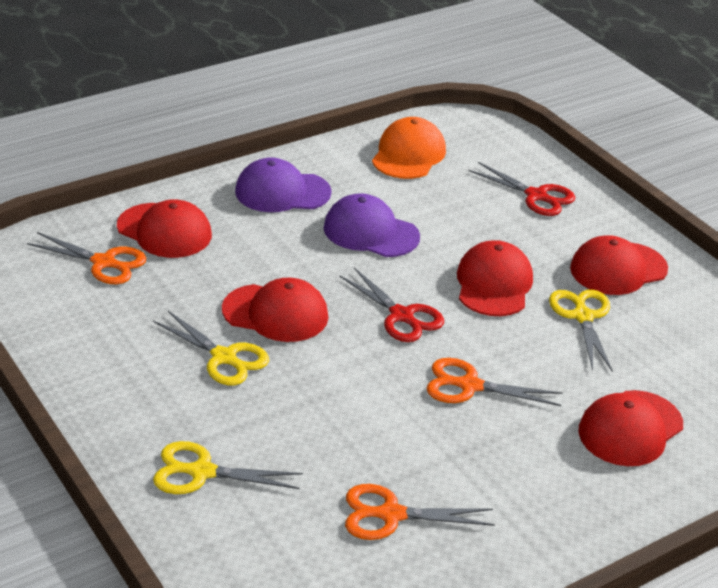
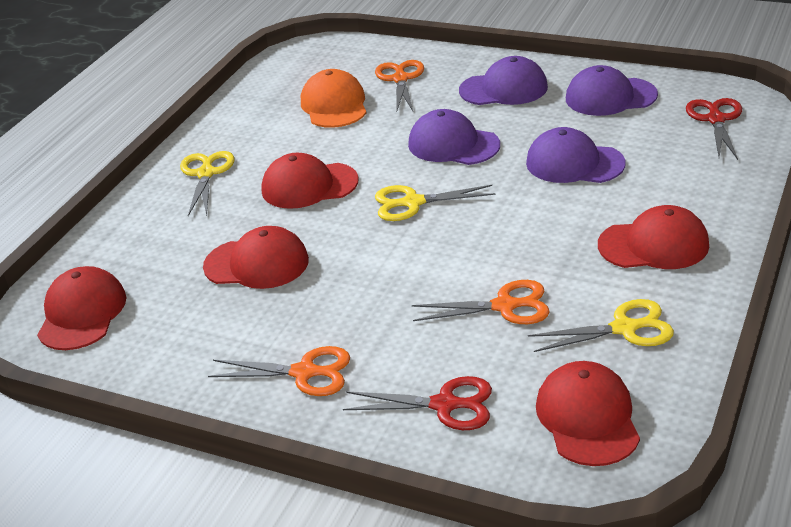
purple cap: [235,157,332,212] [324,193,420,257] = 2 -> [408,109,500,165] [459,56,548,105] [526,127,626,183] [566,65,658,116] = 4

